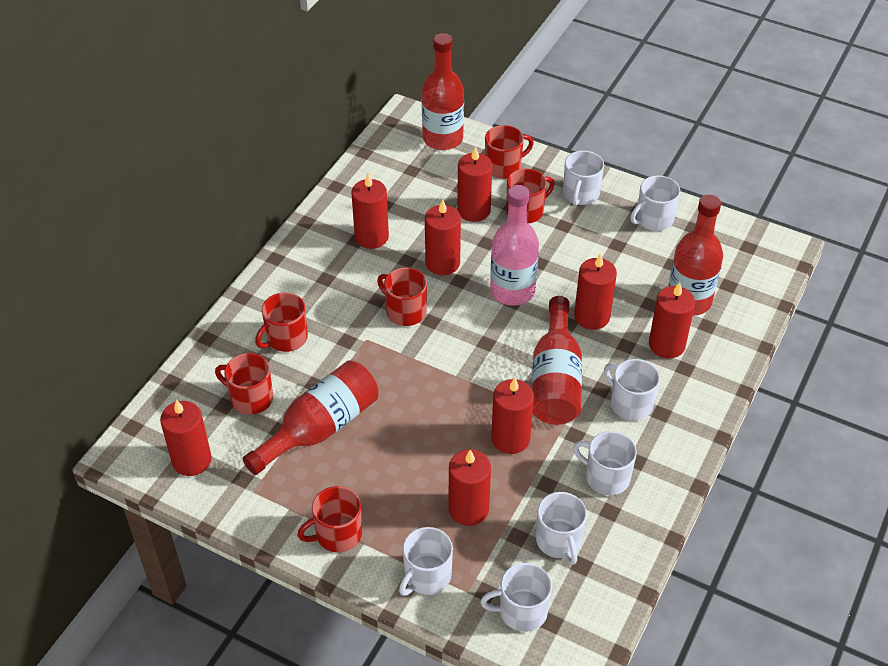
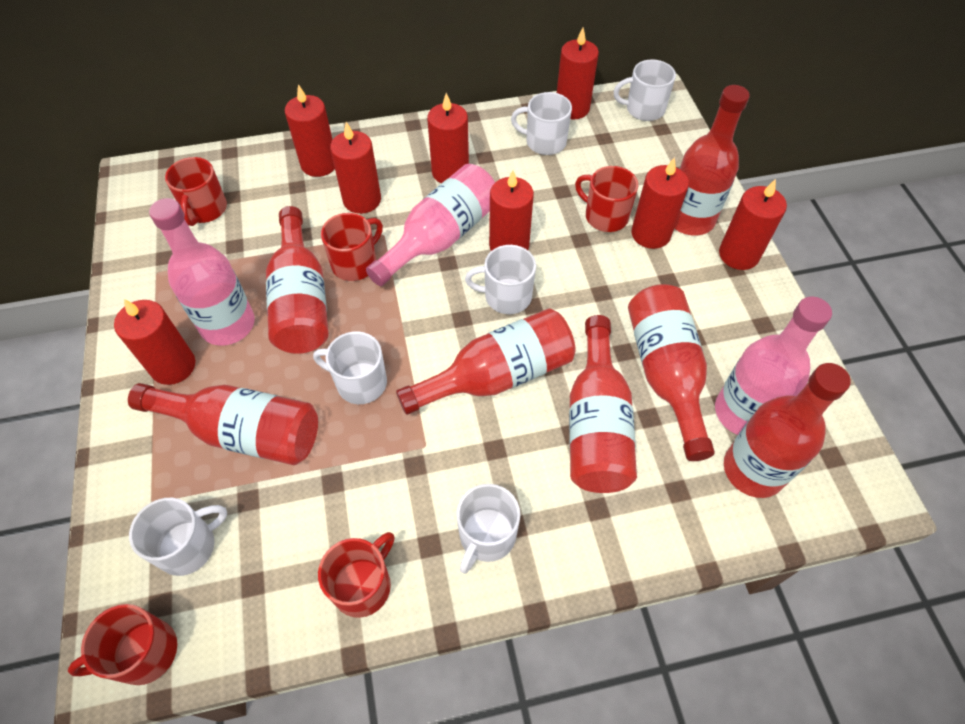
pink bottle: [490,185,539,306] = 1 -> [149,198,255,345] [366,164,495,286] [715,297,832,435] = 3
red bottle: [243,360,379,475] [422,33,464,150] [531,296,582,425] [668,195,723,316] = 4 -> [128,383,318,465] [266,206,329,354] [396,308,576,415] [569,315,637,493] [628,284,715,461] [674,85,750,236] [724,363,851,498] = 7
red mug: [215,353,273,415] [255,292,308,352] [297,486,362,552] [377,267,427,326] [485,125,534,179] [506,169,555,224] = 6 -> [68,604,177,685] [165,157,227,226] [318,532,394,618] [321,213,383,281] [575,166,638,232] = 5
white mug: [399,527,453,596] [480,563,552,632] [536,492,587,565] [563,151,604,206] [573,431,637,495] [604,359,660,421] [630,176,680,231] = 7 -> [129,498,227,576] [313,331,387,404] [457,484,520,574] [465,245,536,314] [511,92,572,155] [614,59,676,121] = 6

